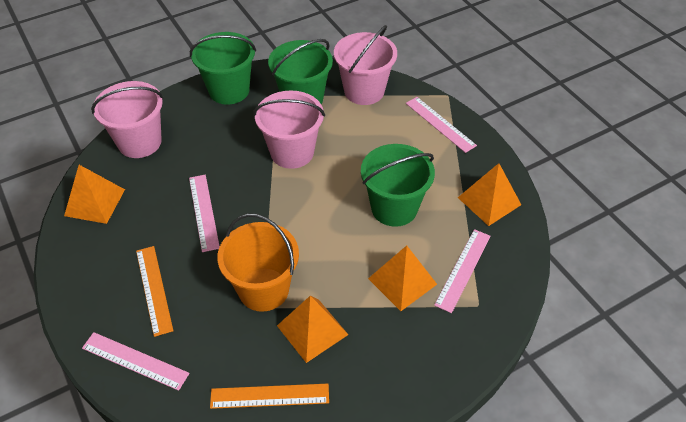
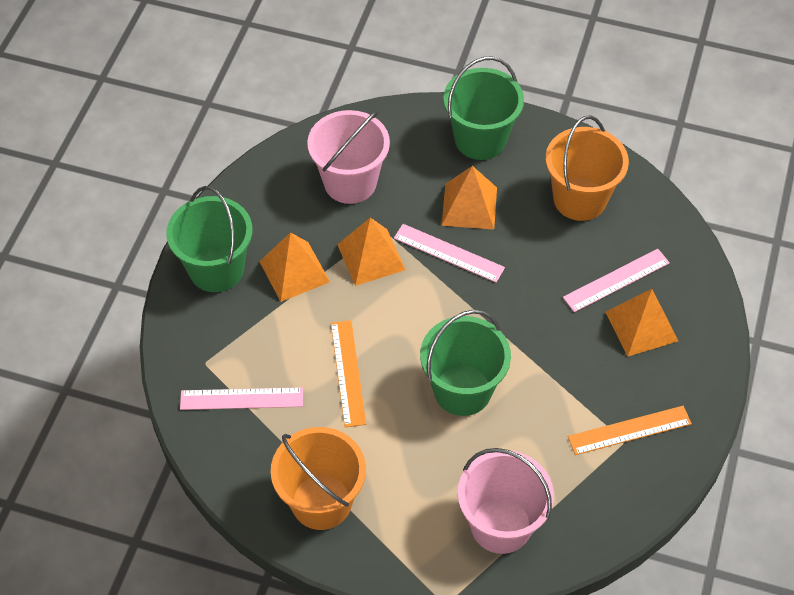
orange bucket: [217,213,299,312] = 1 -> [271,427,366,530] [545,116,629,221] = 2
pink bucket: [91,81,163,158] [254,91,325,169] [334,25,397,105] = 3 -> [307,110,390,204] [458,448,554,554] = 2
pink ruler: [82,332,189,391] [189,175,220,252] [406,97,477,153] [434,229,491,313] = 4 -> [180,387,303,410] [394,224,505,282] [563,249,670,312] = 3

